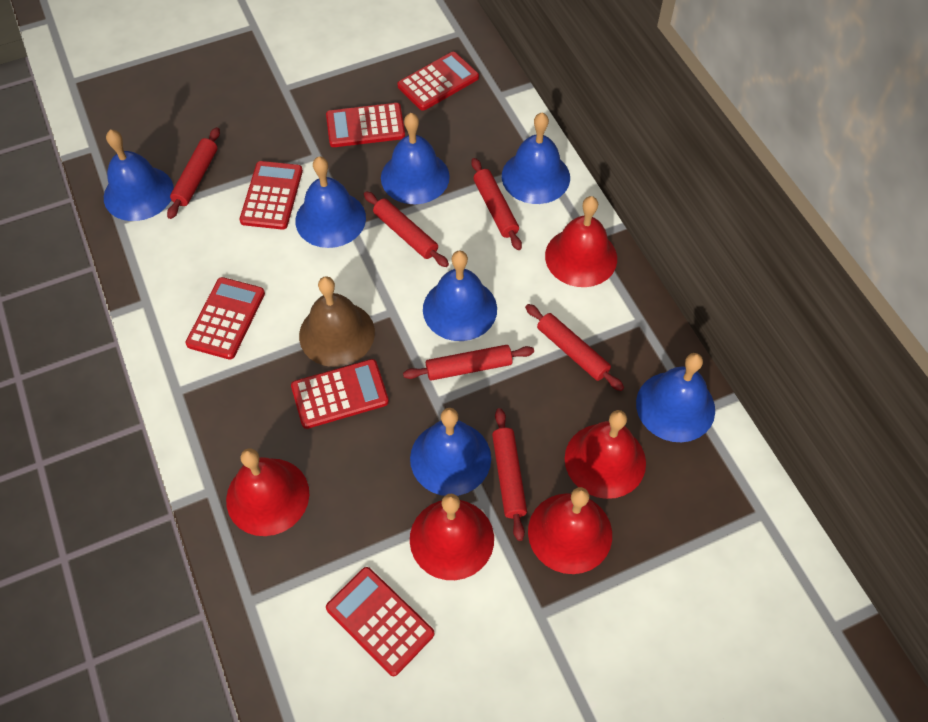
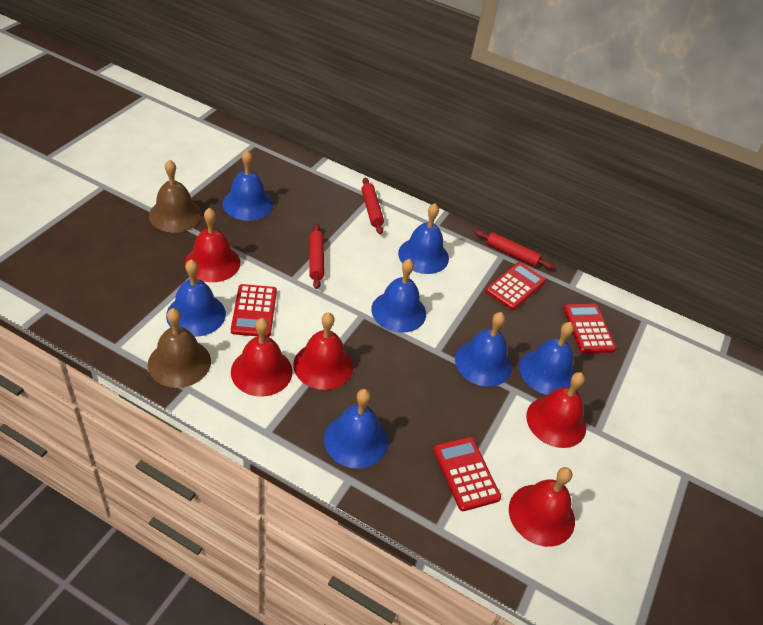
brown bell: [299,276,375,367] = 1 -> [148,308,211,388] [149,160,202,233] = 2
red calculator: [185,277,265,360] [240,161,303,230] [291,359,389,429] [326,103,405,147] [326,567,434,676] [397,52,479,111] = 6 -> [231,284,277,337] [433,437,501,511] [486,262,546,310] [563,304,616,354] = 4
red rolling pin: [167,127,220,219] [364,191,449,267] [403,345,534,381] [471,158,522,250] [492,408,527,541] [525,304,624,391] = 6 -> [309,223,324,289] [361,177,384,234] [474,230,554,269] = 3

